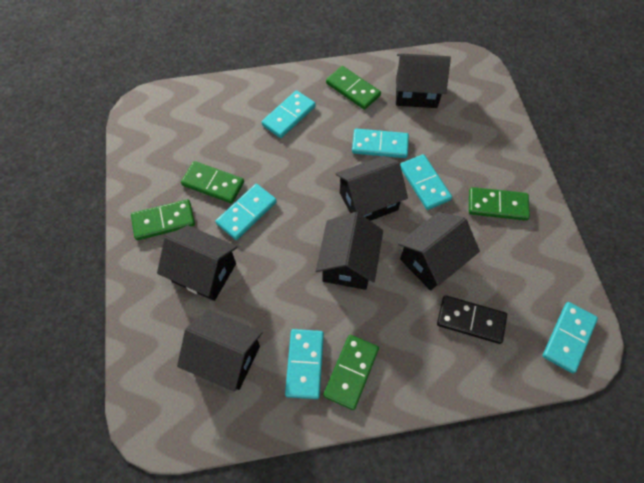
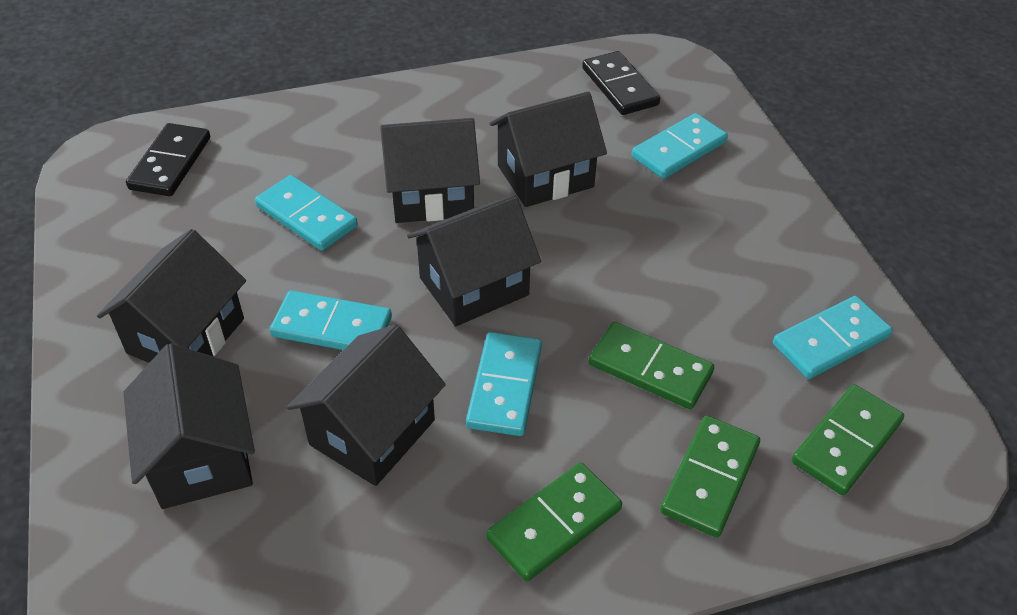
black domino: [437,295,507,344] = 1 -> [126,123,210,196] [582,51,660,115] = 2
green domino: [131,199,195,240] [181,161,244,203] [323,335,379,410] [326,66,381,110] [469,187,530,221] = 5 -> [486,463,622,581] [589,322,714,409] [660,415,760,537] [792,384,904,495] = 4
turquoise domino: [216,184,277,240] [261,90,316,138] [285,329,324,399] [352,129,409,158] [400,154,452,210] [543,302,598,373] = 6 -> [255,175,358,251] [270,291,392,350] [466,332,542,436] [632,113,728,179] [773,296,893,379] = 5

